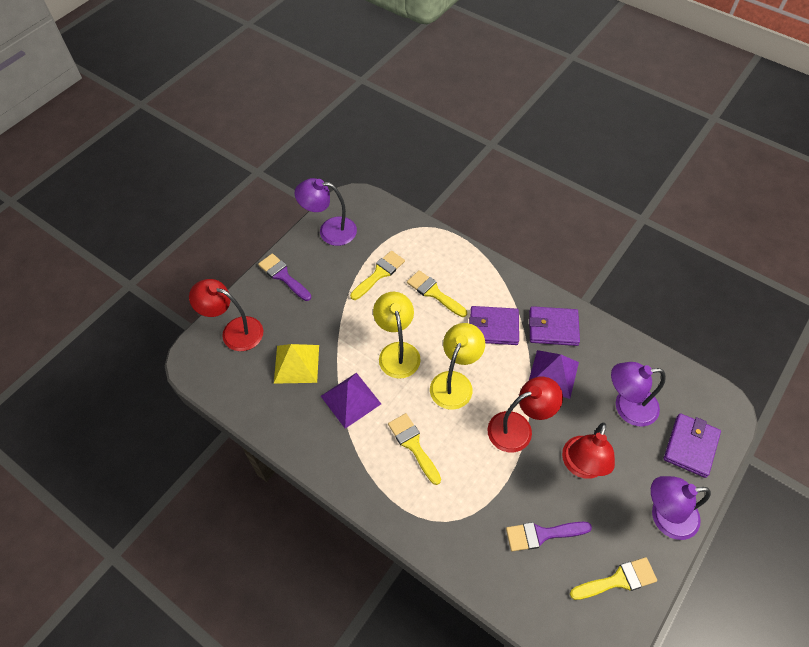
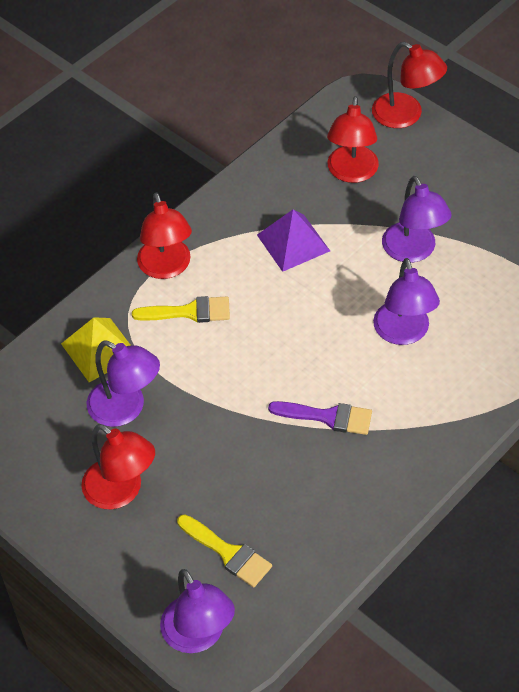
purple brush: [258,253,311,301] [506,522,592,552] = 2 -> [268,401,372,435] = 1
purple lamp: [294,178,357,246] [611,362,666,427] [651,476,711,540] = 3 -> [87,341,160,427] [160,569,235,653] [373,258,440,345] [382,176,451,263] = 4
purple pyramid: [321,373,381,429] [529,350,579,399] = 2 -> [257,209,330,272] = 1
purple wallet: [469,306,519,345] [529,306,580,346] [664,413,721,478] = 3 -> none = 0
red lamp: [189,279,263,351] [487,377,563,452] [562,423,615,479] = 3 -> [81,424,155,509] [137,192,192,279] [327,96,379,183] [372,42,447,128] = 4
yellow brush: [350,251,405,300] [388,413,441,485] [407,270,467,317] [570,557,657,600] = 4 -> [132,296,230,323] [177,514,272,588] = 2
yellow lamp: [373,292,421,379] [430,323,485,410] = 2 -> none = 0

